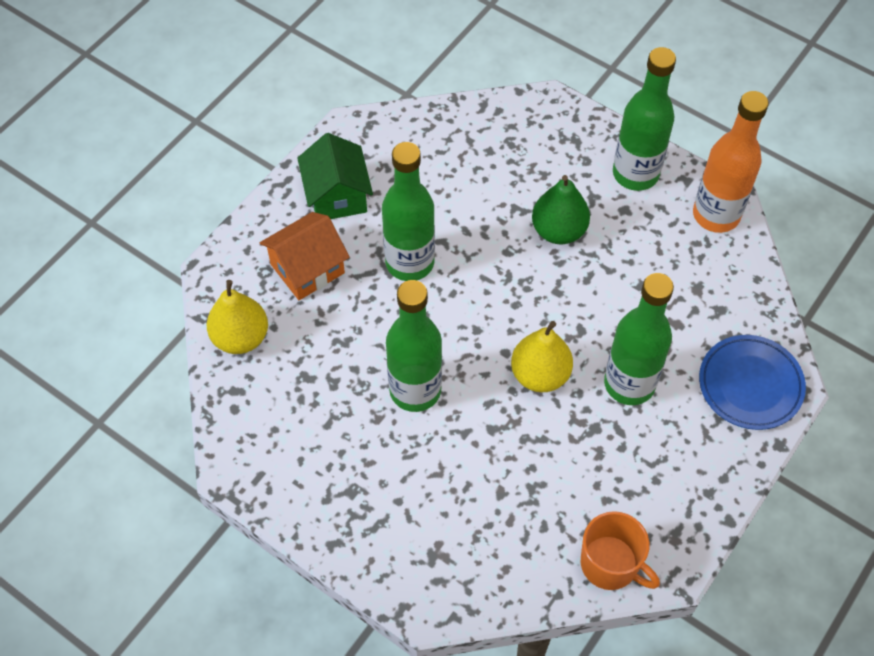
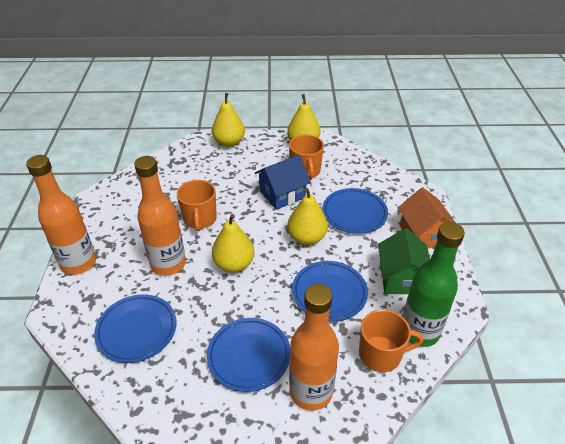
blue house: none = 0 -> [255,155,311,210] = 1
blue plate: [699,335,806,430] = 1 -> [94,294,176,363] [207,318,290,392] [292,261,368,322] [322,188,388,234] = 4
green bottle: [382,142,435,281] [386,280,442,412] [604,273,674,405] [613,47,676,191] = 4 -> [402,222,465,347] = 1
green pear: [532,175,590,244] = 1 -> none = 0
orange bottle: [693,91,769,233] = 1 -> [26,155,96,275] [134,156,186,276] [289,284,339,411] = 3
orange mug: [581,511,660,590] = 1 -> [177,180,217,231] [289,134,324,180] [359,309,423,372] = 3
yellow pear: [207,280,268,354] [511,321,573,392] = 2 -> [212,93,245,147] [212,214,254,273] [287,94,320,140] [287,188,328,245] = 4

